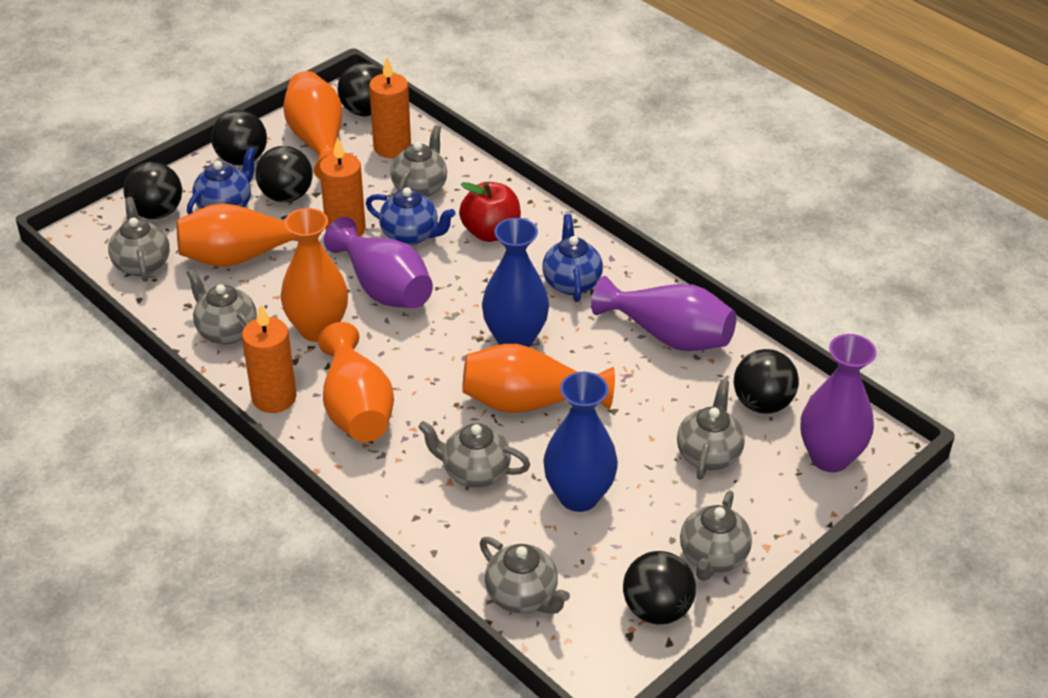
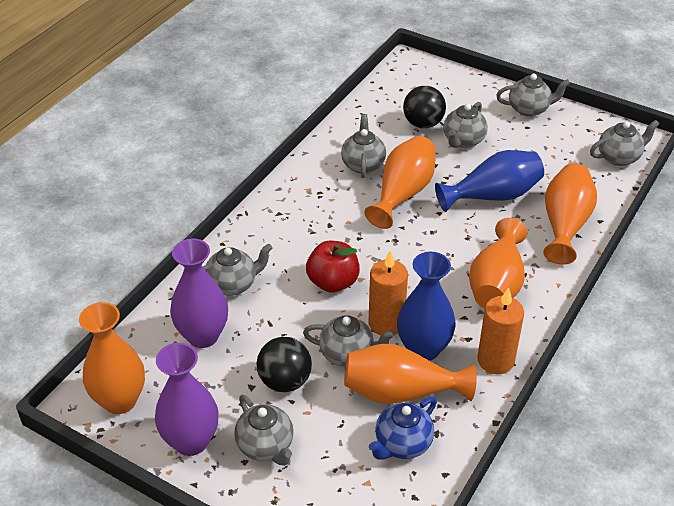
black ball: [123,162,182,219] [211,110,267,165] [255,146,313,202] [337,63,383,116] [623,551,696,625] [734,349,799,414] = 6 -> [257,337,312,392] [403,86,446,128] = 2
blue teapot: [187,147,256,215] [366,187,455,245] [542,214,603,302] = 3 -> [369,397,437,460] = 1
orange candle: [242,305,296,413] [319,137,366,237] [369,57,411,158] = 3 -> [369,250,408,335] [478,287,524,374] = 2
purple vase: [324,217,433,308] [591,276,736,351] [800,334,877,472] = 3 -> [155,343,218,456] [170,239,228,348] = 2

